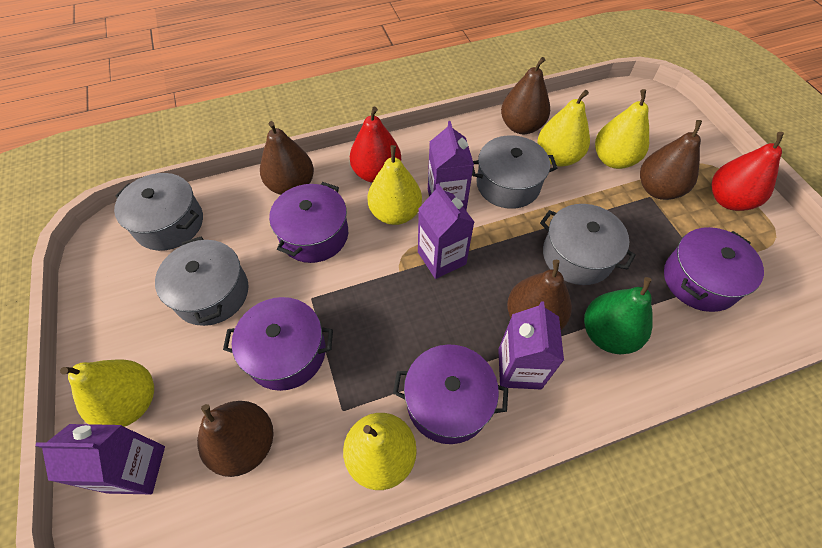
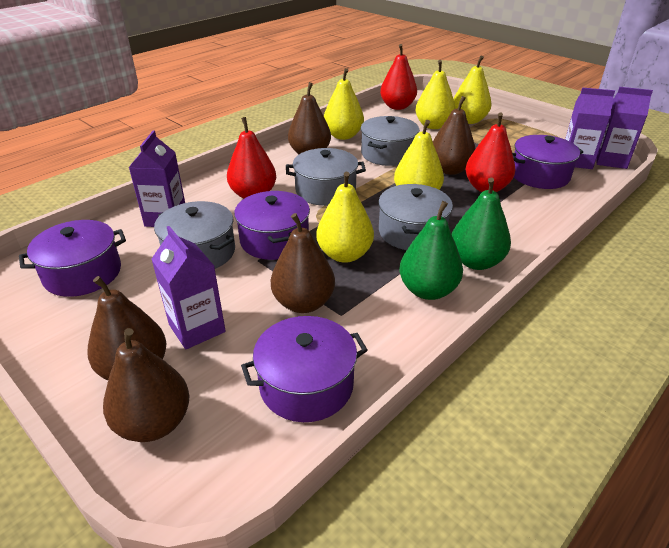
green pear: [584,277,653,354] = 1 -> [399,201,463,300] [452,178,511,270] = 2
red pear: [350,107,401,183] [712,132,784,211] = 2 -> [227,117,276,199] [380,44,417,110] [465,113,515,192] = 3

